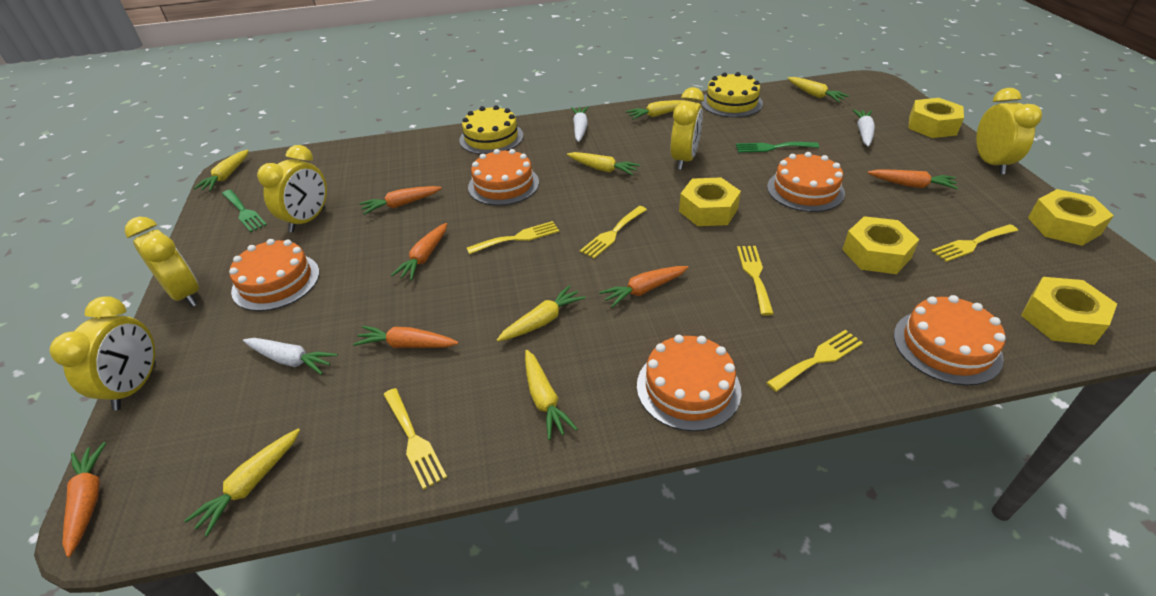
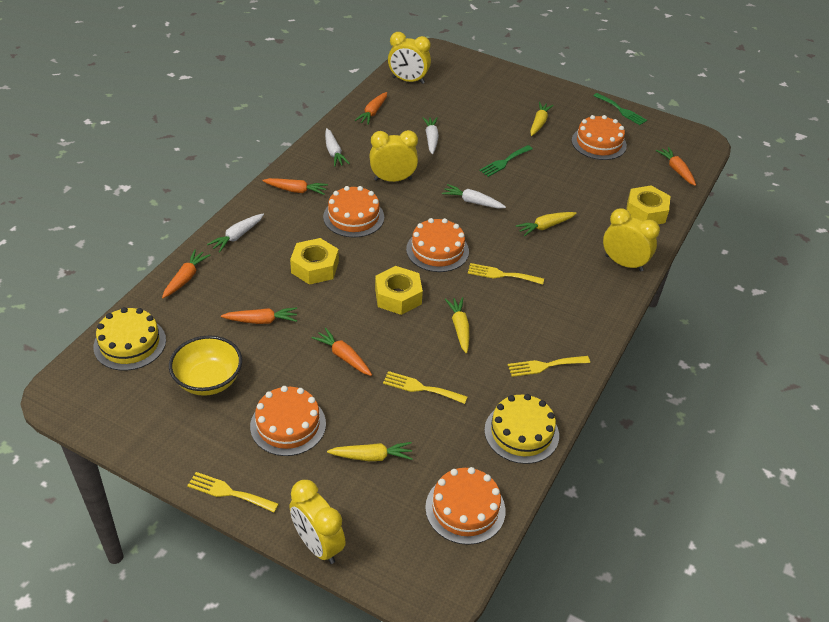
white carrot: [243,338,338,375] [571,106,588,142] [853,109,875,147] = 3 -> [207,214,264,253] [325,128,350,167] [422,117,439,154] [442,184,506,208] = 4
yellow bowl: none = 0 -> [169,335,242,396] = 1
yellow carrot: [184,428,300,537] [193,150,249,191] [497,285,586,341] [525,350,578,440] [567,152,640,176] [626,100,691,120] [787,77,849,102] = 7 -> [327,442,413,461] [445,297,469,353] [516,212,576,237] [530,102,554,136] = 4
yellow clock: [50,296,156,411] [125,217,199,307] [257,145,327,232] [671,87,704,170] [976,88,1042,174] = 5 -> [289,480,346,564] [369,130,418,182] [388,32,431,84] [603,208,660,272] = 4
yellow fork: [383,388,447,490] [467,221,559,254] [580,206,647,259] [737,246,774,316] [766,330,863,392] [932,224,1018,262] = 6 -> [187,472,279,512] [383,371,467,404] [468,263,544,285] [508,356,590,377] = 4
yellow nut: [679,177,741,226] [842,216,919,274] [908,98,964,138] [1021,277,1117,345] [1028,189,1114,246] = 5 -> [290,238,339,285] [375,266,423,315] [626,186,670,224] = 3

